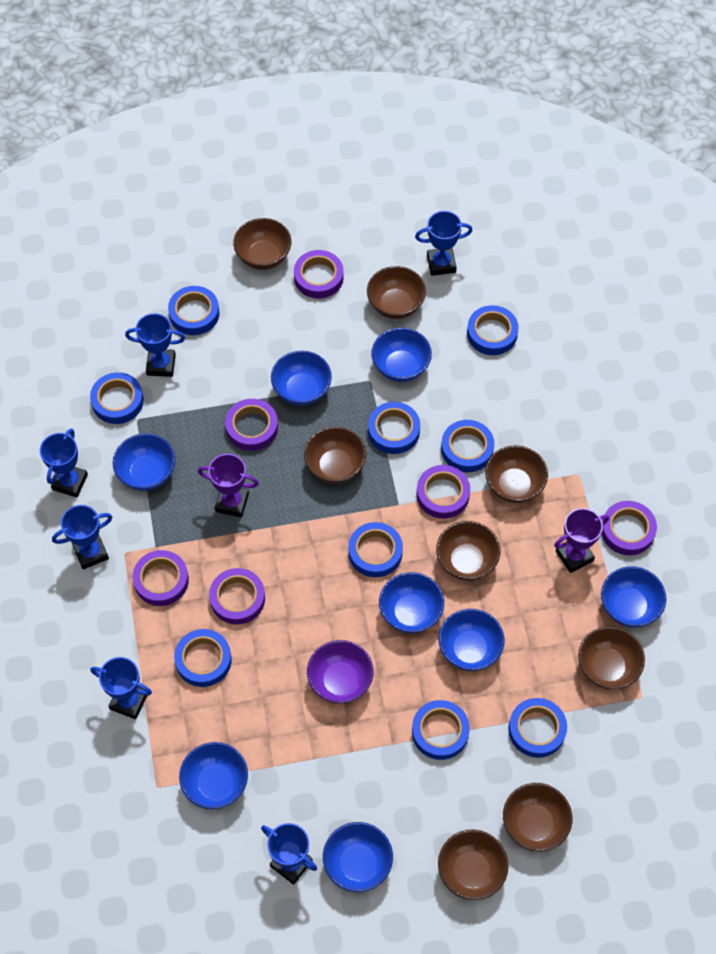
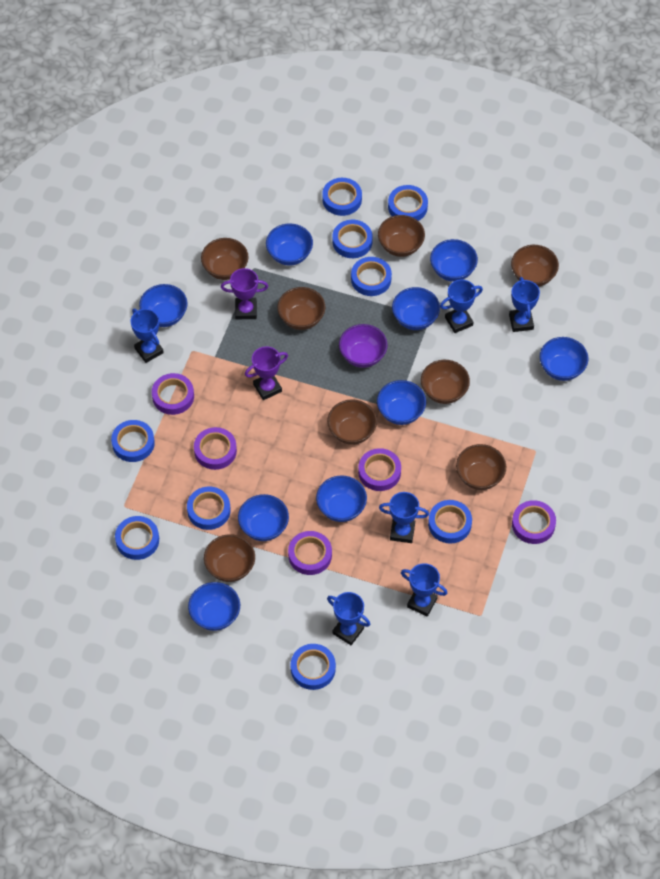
blue bowl: [113,434,175,491] [179,742,248,809] [271,351,332,406] [323,822,393,892] [371,327,432,382] [379,572,444,633] [438,609,505,671] [601,566,666,628] = 8 -> [139,284,188,327] [188,582,240,631] [238,494,289,541] [266,224,313,266] [316,476,367,522] [377,380,426,425] [392,287,440,330] [430,239,478,282] [540,337,589,381] = 9
purple tape: [133,550,189,606] [209,568,265,625] [225,399,278,451] [294,250,344,299] [417,465,470,519] [601,501,657,555] = 6 -> [152,373,194,415] [194,427,237,470] [288,531,332,575] [358,448,401,491] [512,500,556,544] = 5

